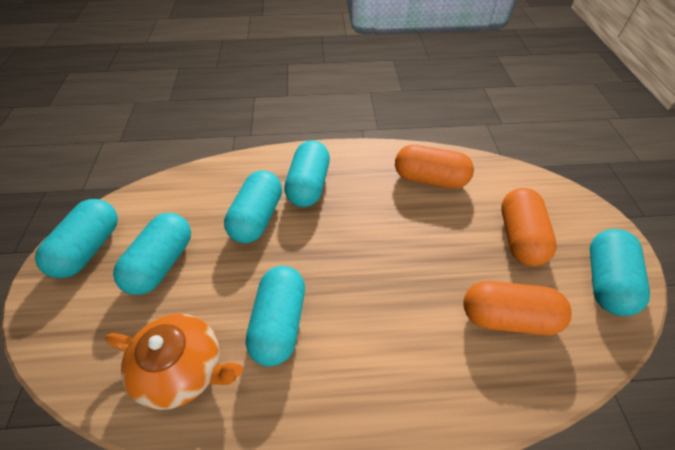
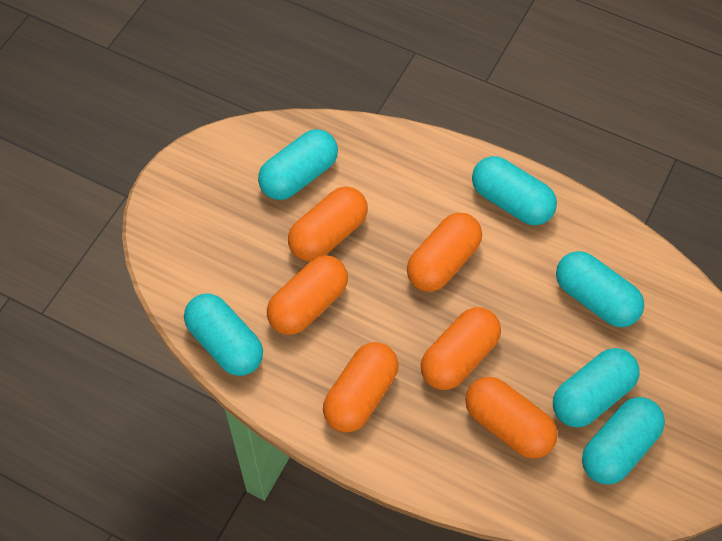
orange capsule: [395,145,474,189] [463,281,572,335] [501,188,557,266] = 3 -> [267,255,348,335] [288,187,368,261] [323,342,399,433] [407,213,482,292] [421,307,501,390] [465,377,558,459] = 6
orange teapot: [105,314,243,410] = 1 -> none = 0

